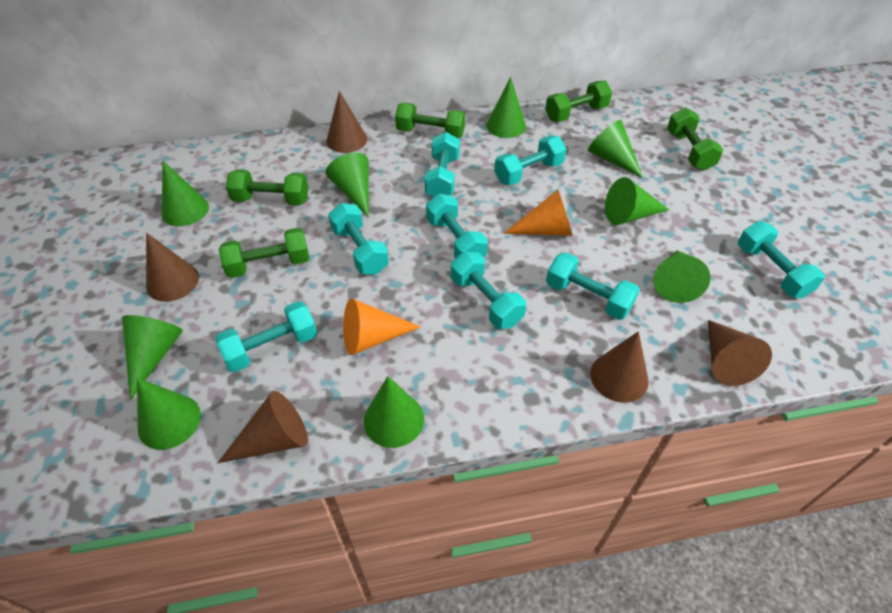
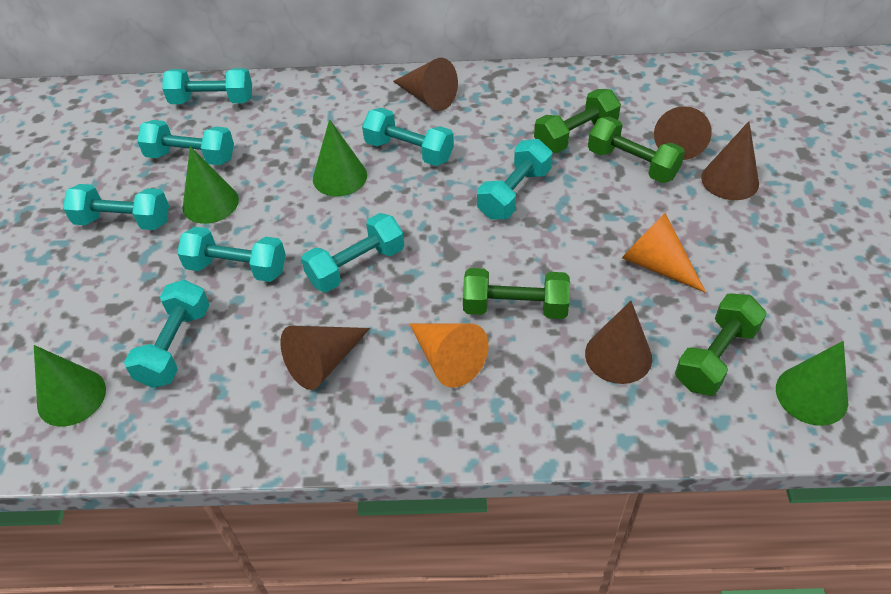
green cone: [122,315,183,400] [137,378,201,450] [162,161,209,226] [326,153,369,218] [364,376,424,448] [486,77,526,138] [588,120,643,178] [605,177,669,225] [653,250,711,303] = 9 -> [34,345,106,427] [183,146,239,224] [313,119,367,196] [776,341,848,426] = 4
green dumbbell: [219,228,310,278] [226,169,309,205] [395,103,465,138] [545,81,612,122] [667,107,723,171] = 5 -> [463,268,570,319] [534,89,621,153] [588,116,685,183] [675,293,767,396] = 4

